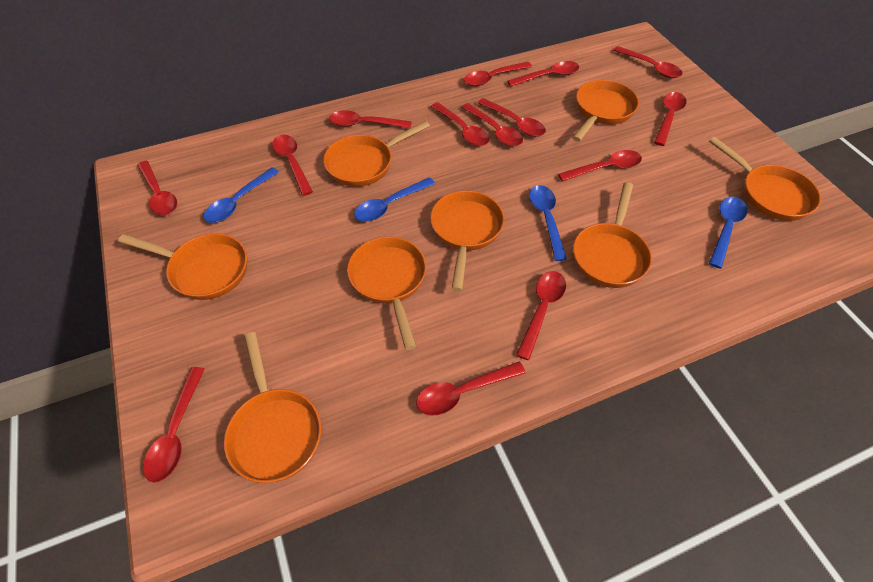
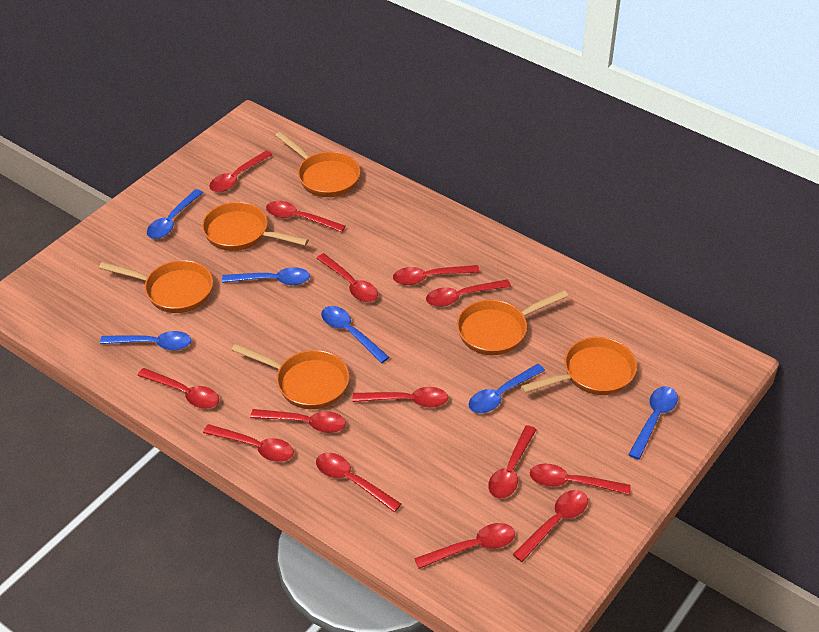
blue spoon: [204,167,279,223] [354,177,435,222] [529,185,567,261] [709,197,747,269] = 4 -> [100,331,191,350] [147,189,203,239] [222,267,310,285] [321,306,389,363] [469,364,545,413] [628,386,678,460] = 6
orange pan: [118,233,247,300] [224,332,321,483] [323,121,430,187] [347,237,426,350] [430,191,504,291] [572,80,639,142] [573,182,652,288] [709,137,821,221] = 8 -> [99,260,213,313] [202,202,309,251] [232,343,349,409] [275,131,361,197] [457,290,568,355] [521,337,637,395] = 6

